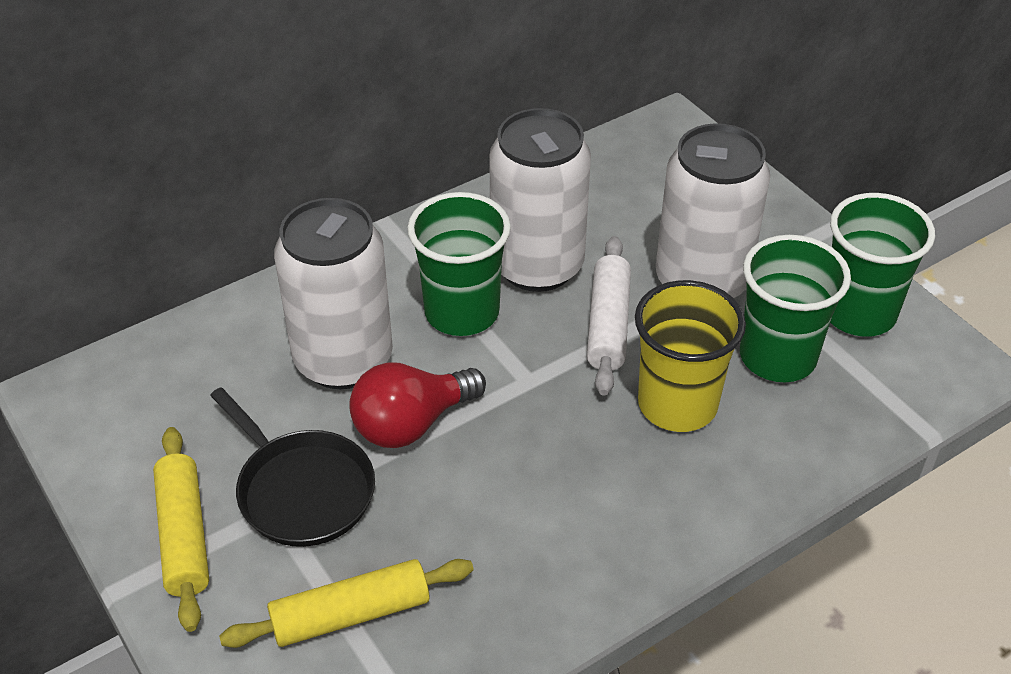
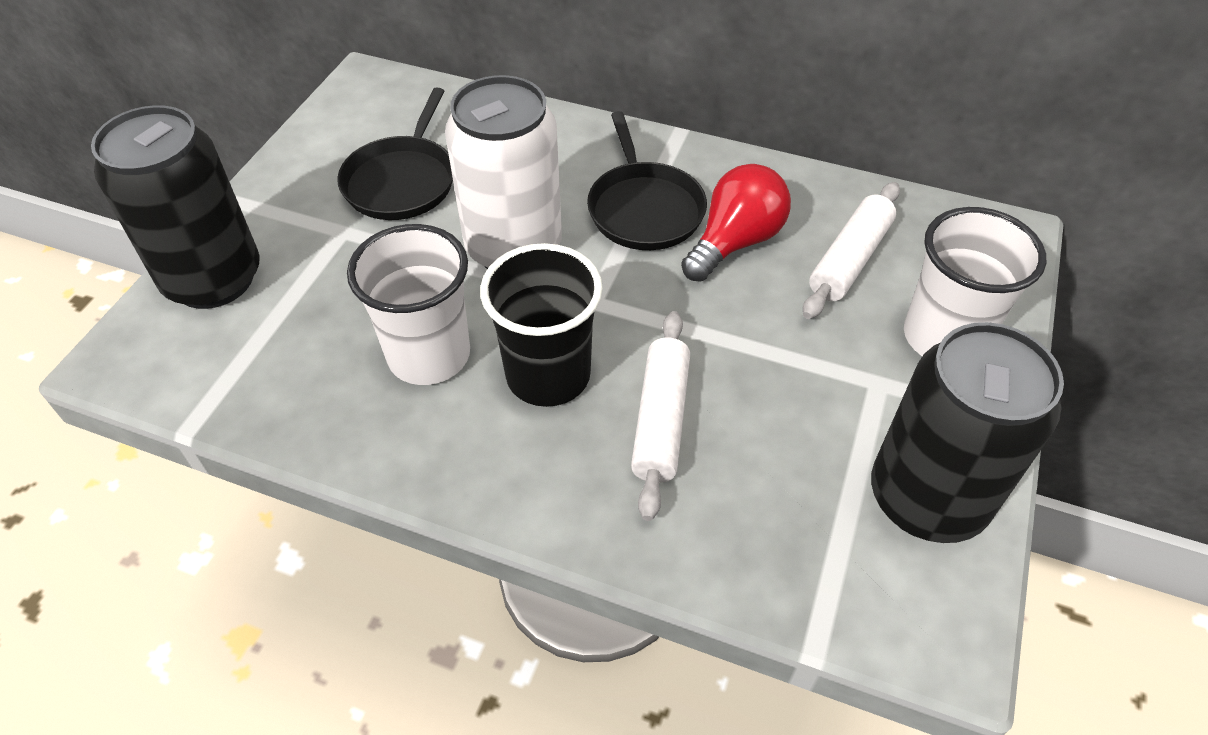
black can: none = 0 -> [91,105,260,309] [871,322,1064,543] = 2
black cup: none = 0 -> [480,243,603,407] = 1
black pan: [210,387,375,547] = 1 -> [337,87,453,220] [587,111,707,250] = 2
green cup: [407,192,511,336] [740,235,851,382] [830,193,935,337] = 3 -> none = 0
white can: [274,198,393,389] [489,108,591,292] [656,123,770,298] = 3 -> [445,75,562,269] = 1
white cup: none = 0 -> [347,224,470,385] [904,207,1046,356] = 2
white rolling pin: [587,236,631,396] = 1 -> [631,311,690,521] [803,182,900,319] = 2
yellow cup: [635,280,746,432] = 1 -> none = 0
yellow rolling pin: [153,427,209,632] [219,559,474,648] = 2 -> none = 0

